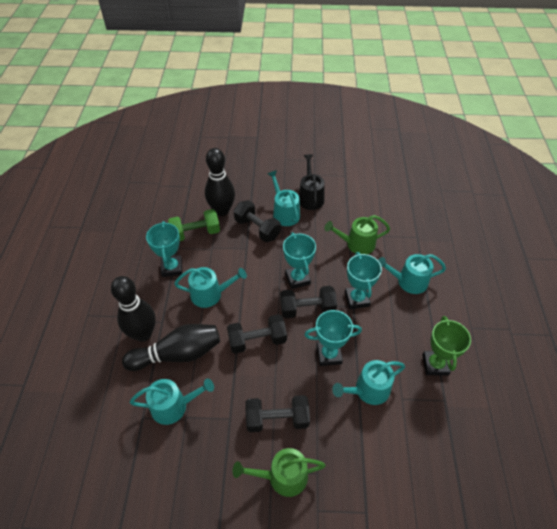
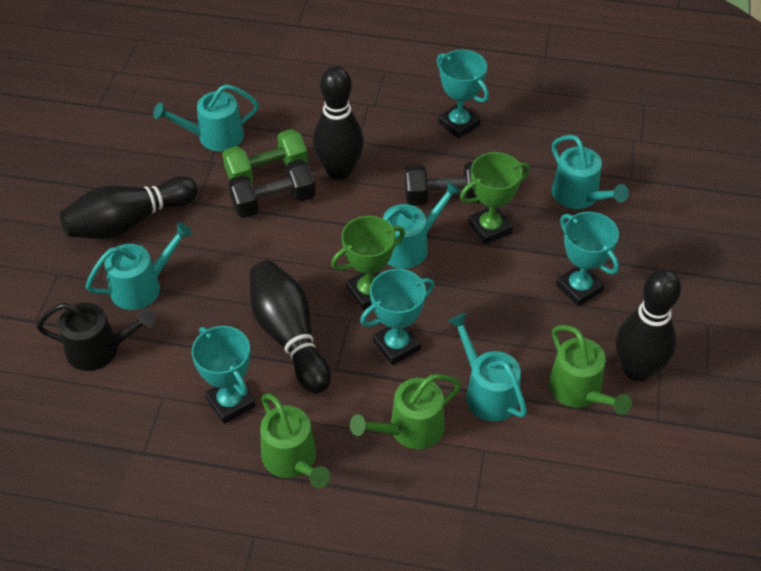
black bowling pin: [111,276,156,342] [122,324,220,371] [205,148,235,216] = 3 -> [60,176,198,239] [250,260,331,393] [313,66,364,180] [616,269,681,381] = 4
black dumbbell: [227,314,287,354] [234,200,281,242] [246,395,310,432] [280,286,337,318] = 4 -> [228,160,315,218] [405,162,480,206] = 2
green trophy: [422,316,471,376] = 1 -> [331,216,405,310] [460,152,530,244] = 2
green watering can: [233,448,326,497] [325,215,390,254] = 2 -> [260,393,330,488] [350,374,461,449] [549,325,632,415] = 3

